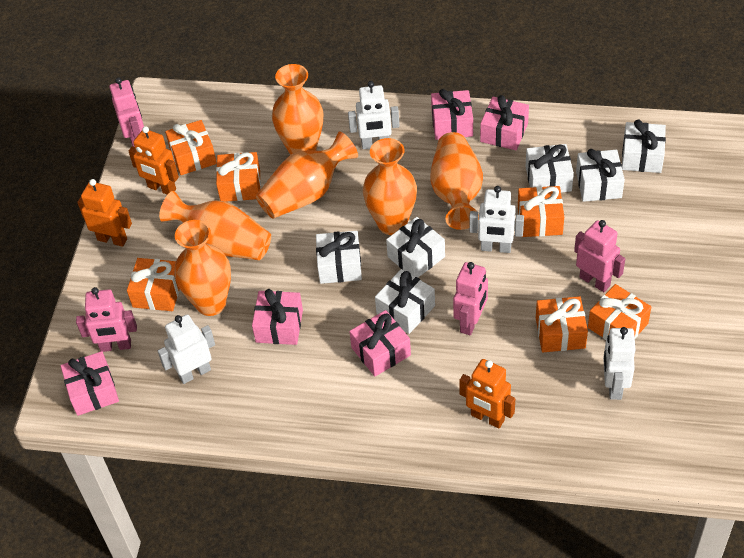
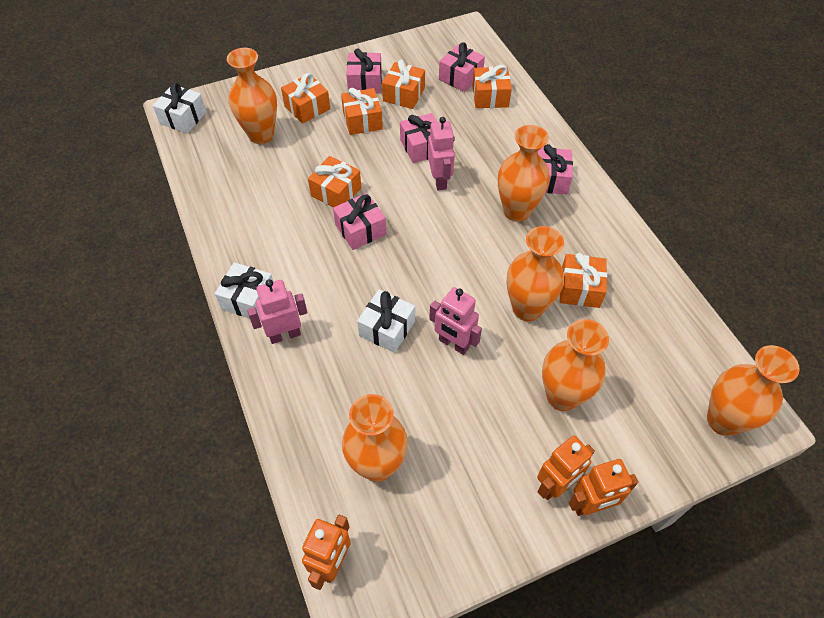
pink robot: [76,287,137,352] [109,77,144,146] [453,262,488,335] [574,220,625,292] = 4 -> [247,279,307,344] [428,117,455,190] [429,287,482,355] = 3
white gift: [316,231,362,284] [375,269,435,334] [386,217,445,277] [525,144,574,193] [576,149,625,202] [622,120,666,173] = 6 -> [152,83,207,134] [215,262,273,319] [357,289,415,353] = 3
white robot: [158,314,215,384] [348,81,400,149] [469,186,524,253] [603,327,635,400] = 4 -> none = 0

